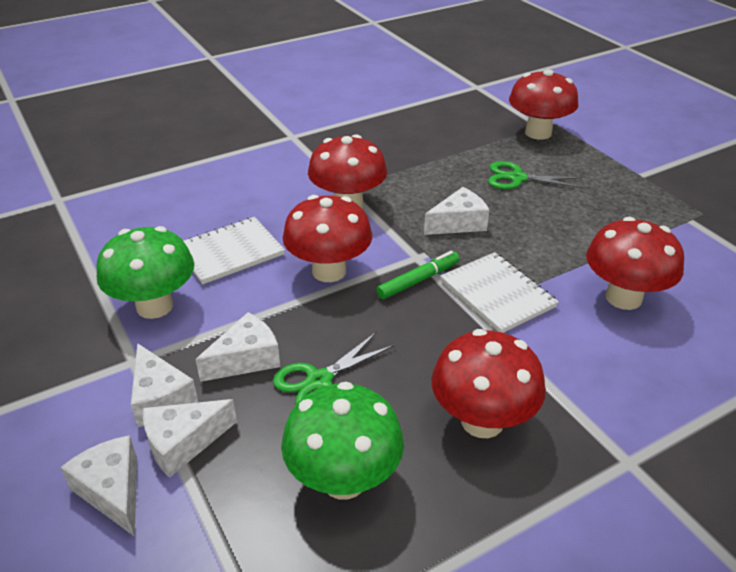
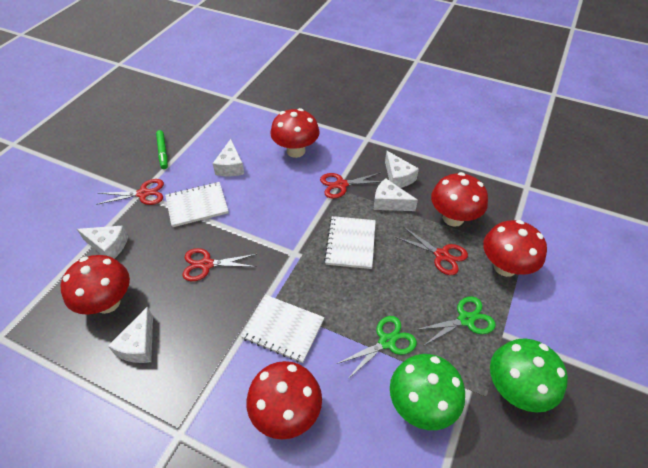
red scissors: none = 0 -> [96,179,164,205] [182,248,257,281] [320,172,382,199] [395,227,468,275] = 4
white notebook: [184,217,285,284] [440,252,559,333] = 2 -> [165,182,228,227] [241,295,325,363] [324,216,376,269] = 3

